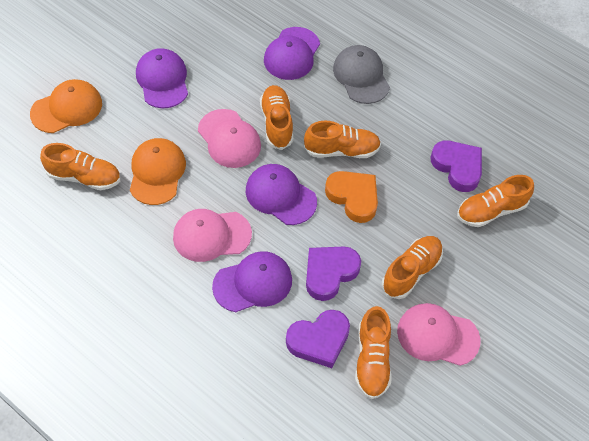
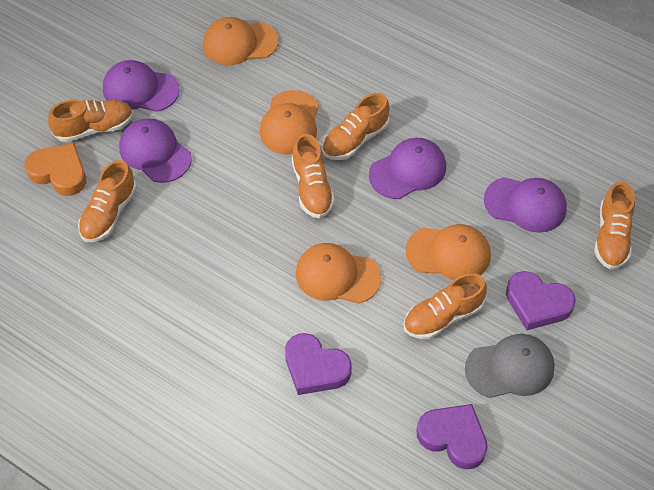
orange cap: [30,79,102,133] [130,138,186,205] = 2 -> [203,17,278,65] [259,90,319,155] [296,243,381,304] [406,224,491,280] = 4
pink cap: [173,209,252,262] [198,109,261,168] [397,303,481,366] = 3 -> none = 0

